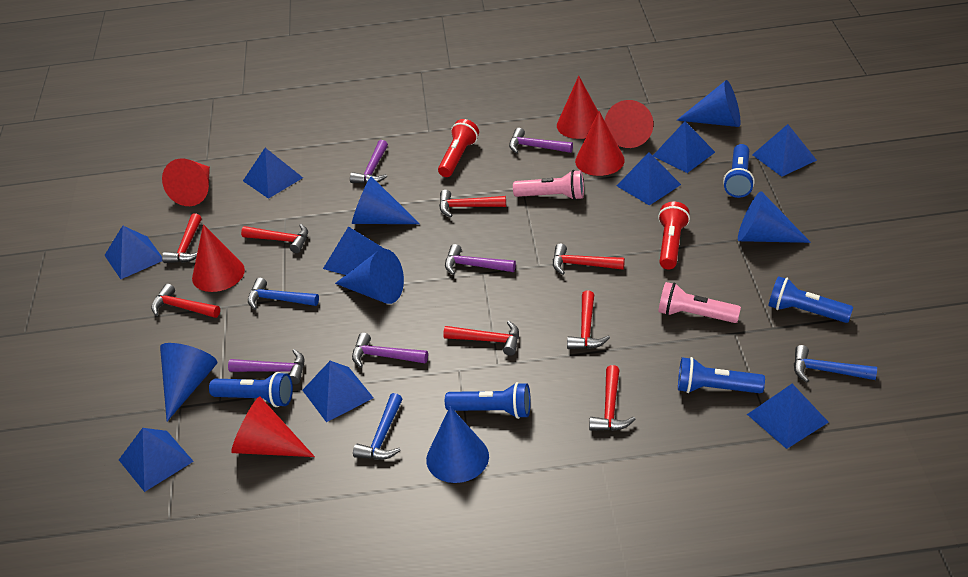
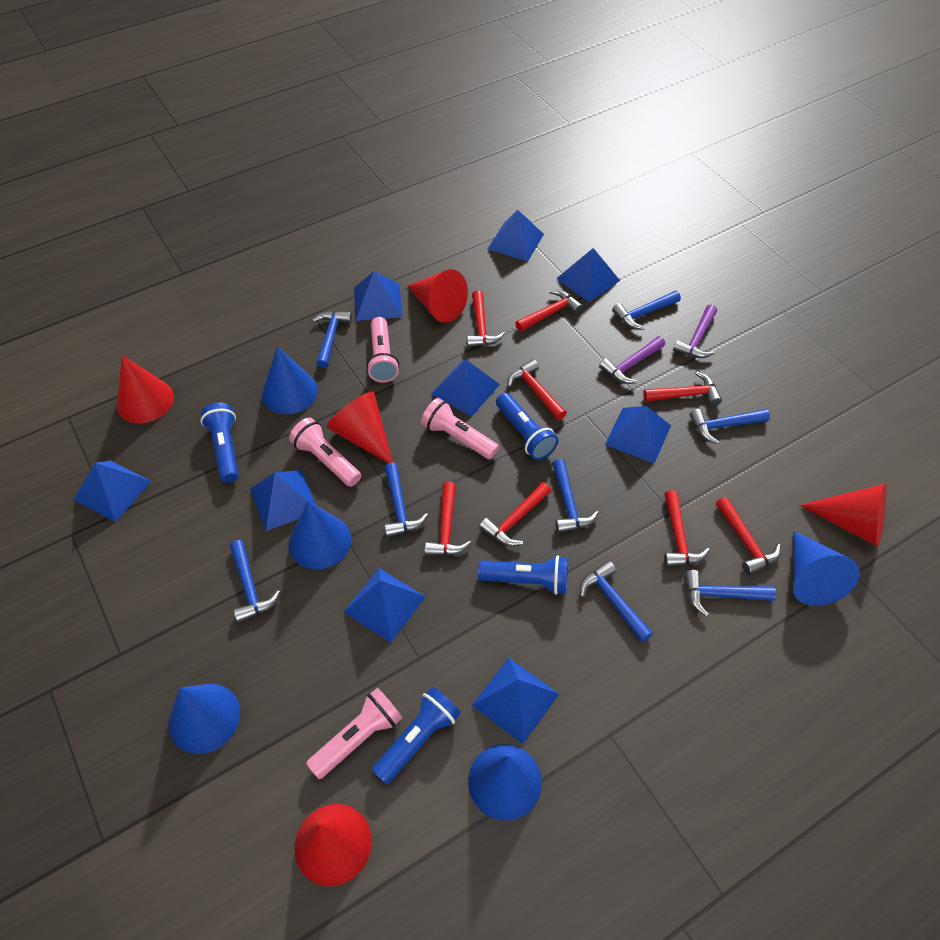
blue cone: [160,343,217,421] [335,249,404,304] [352,176,420,224] [426,406,489,483] [676,80,740,127] [738,191,811,243] = 6 -> [168,684,240,754] [262,346,318,414] [289,501,351,569] [468,744,542,821] [793,531,860,606] = 5
blue flashlight: [209,372,293,407] [445,382,531,419] [678,357,765,393] [723,144,755,198] [769,276,853,323] = 5 -> [201,403,239,483] [372,687,461,785] [478,556,568,595] [496,393,558,460] = 4
blue hammer: [248,278,319,310] [353,393,402,460] [794,345,877,383] = 3 -> [230,540,280,623] [312,311,352,368] [384,462,428,538] [552,459,599,533] [580,561,653,642] [612,291,681,330] [685,570,776,617] [690,409,770,444] = 8
pink flashlight: [513,170,584,200] [658,282,741,323] = 2 -> [289,418,361,487] [306,687,402,779] [366,317,399,383] [421,398,499,460] = 4
purple hammer: [228,349,304,384] [350,140,388,183] [352,333,428,368] [445,244,516,275] [509,128,573,154] = 5 -> [599,336,665,384] [673,305,717,358] = 2
red cone: [162,158,210,206] [192,224,245,292] [231,396,315,457] [557,76,598,139] [575,111,625,176] [605,100,654,148] = 6 -> [117,355,174,423] [295,804,372,887] [327,392,393,463] [407,269,468,323] [800,484,886,547] = 5
red flashlight: [438,119,479,177] [658,202,690,269] = 2 -> none = 0

